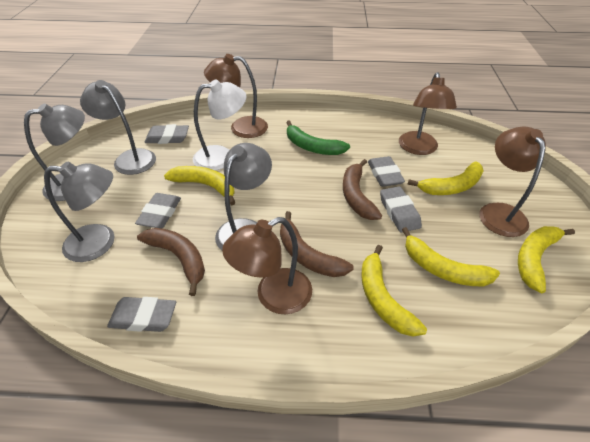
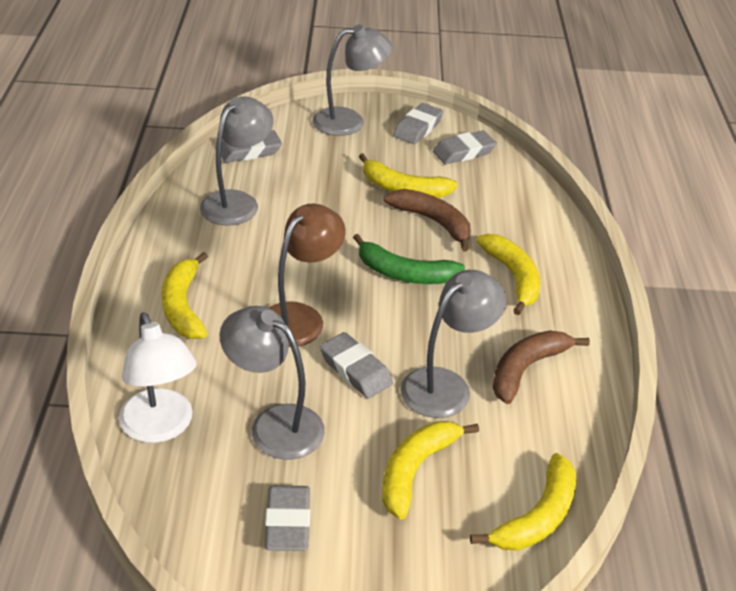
brown banana: [137,228,205,296] [280,211,354,277] [343,159,382,220] = 3 -> [384,189,471,251] [493,330,590,404] = 2
brown lamp: [204,54,268,138] [222,217,312,314] [399,72,457,155] [479,127,546,237] = 4 -> [269,204,346,347] = 1

